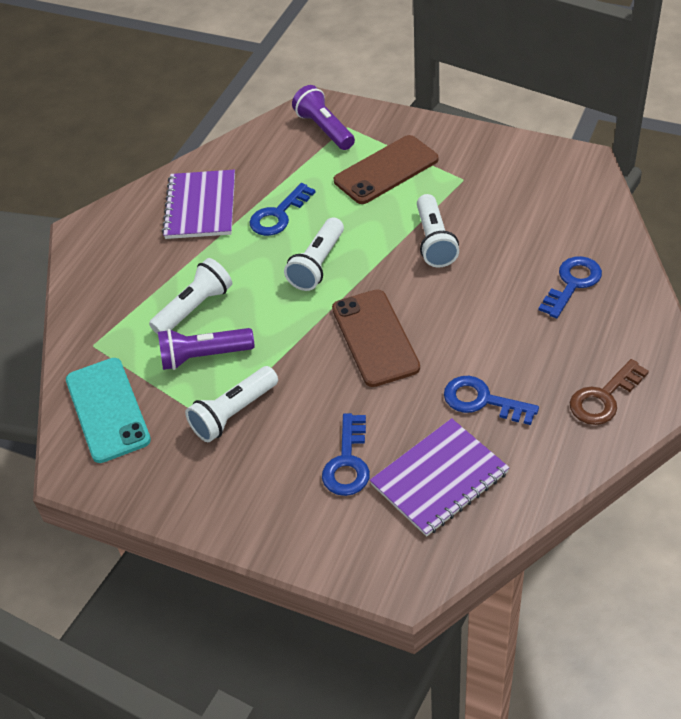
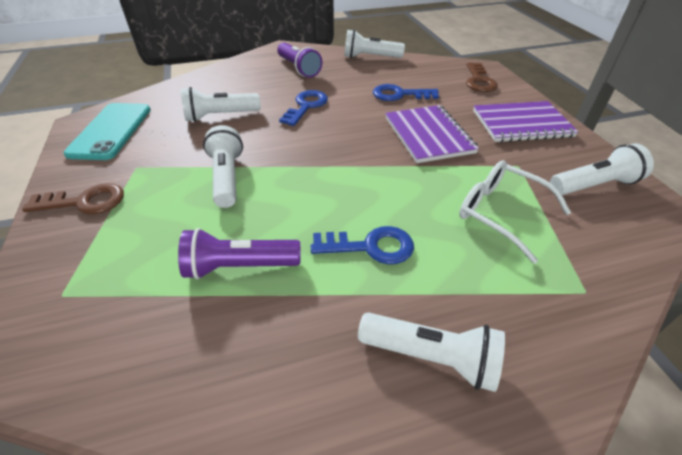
blue key: [249,183,316,236] [322,413,370,496] [444,376,539,425] [538,256,602,318] = 4 -> [279,90,328,126] [311,226,414,264] [373,84,439,101] = 3
brown key: [570,359,649,425] = 1 -> [22,183,124,214] [466,62,498,92] = 2
brown phone: [332,289,420,387] [334,135,439,204] = 2 -> none = 0
white flashlight: [149,258,232,335] [185,366,278,442] [284,217,344,291] [417,194,459,267] = 4 -> [181,87,261,122] [203,125,243,208] [344,30,405,58] [358,312,505,392] [550,144,654,195] = 5
white glasses: none = 0 -> [459,160,571,264] = 1

